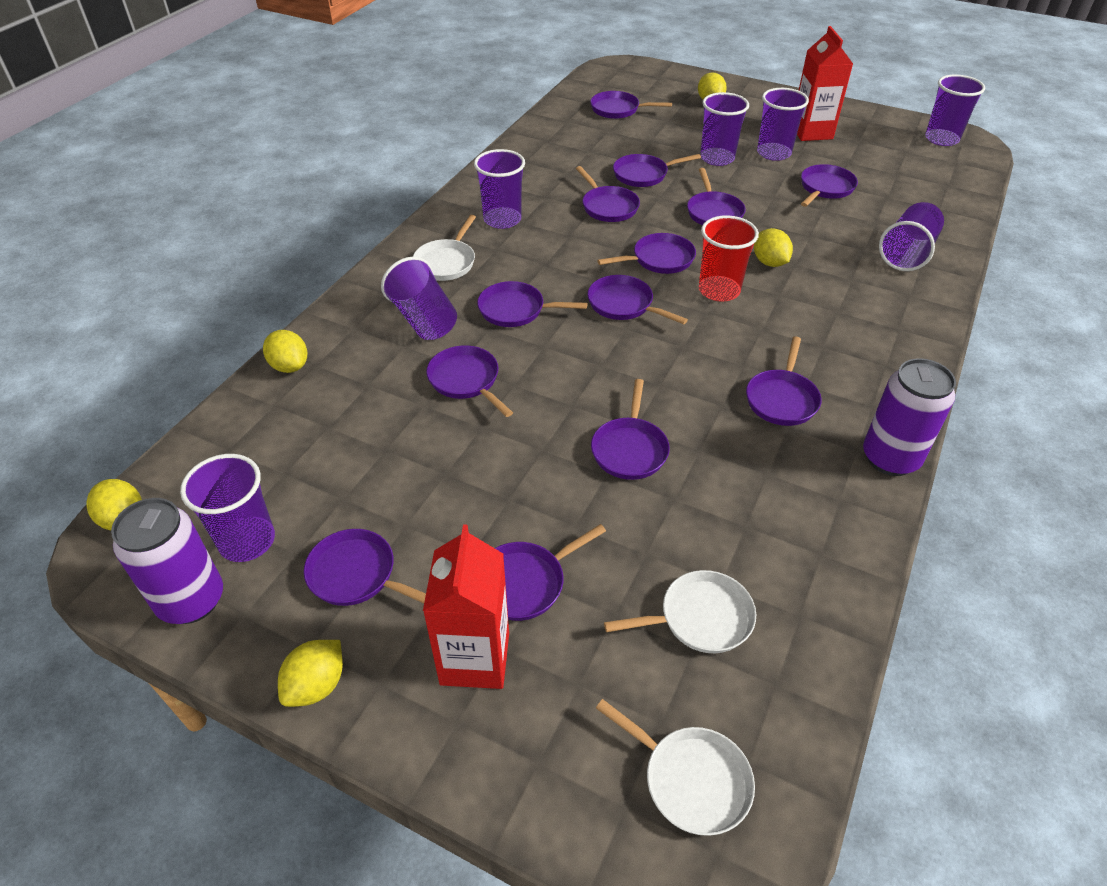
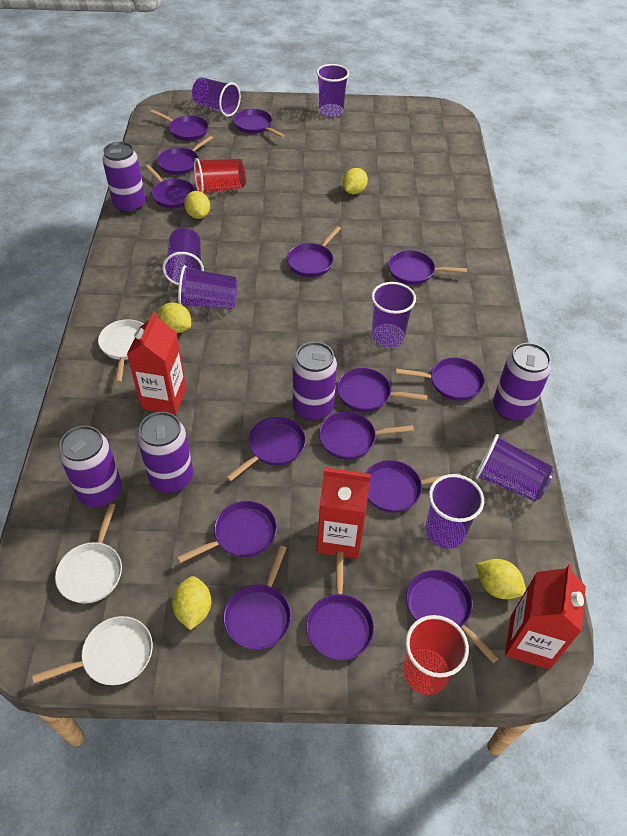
purple can: [111,498,223,624] [863,358,956,476] = 2 -> [59,425,122,507] [103,142,146,213] [137,412,193,493] [293,342,337,421] [493,343,551,421] = 5
purple pan: [304,529,426,606] [426,345,513,417] [477,281,587,327] [495,524,606,621] [576,166,640,222] [588,275,688,324] [590,91,672,119] [591,379,670,480] [597,233,696,274] [613,154,701,187] [687,168,746,225] [746,337,822,426] [801,164,858,207] = 13 -> [145,164,195,208] [150,110,209,141] [157,136,213,175] [177,501,277,563] [223,545,291,650] [226,417,306,481] [233,109,285,138] [287,226,341,277] [306,552,374,660] [319,412,414,460] [337,368,428,412] [366,460,461,513] [388,250,467,285] [396,358,485,401] [406,570,499,663] = 15
red carton: [423,524,509,689] [797,26,853,141] = 2 -> [127,311,187,415] [317,468,371,559] [505,564,586,669] = 3
red cup: [699,215,759,302] = 1 -> [194,158,246,194] [403,615,469,695] = 2

